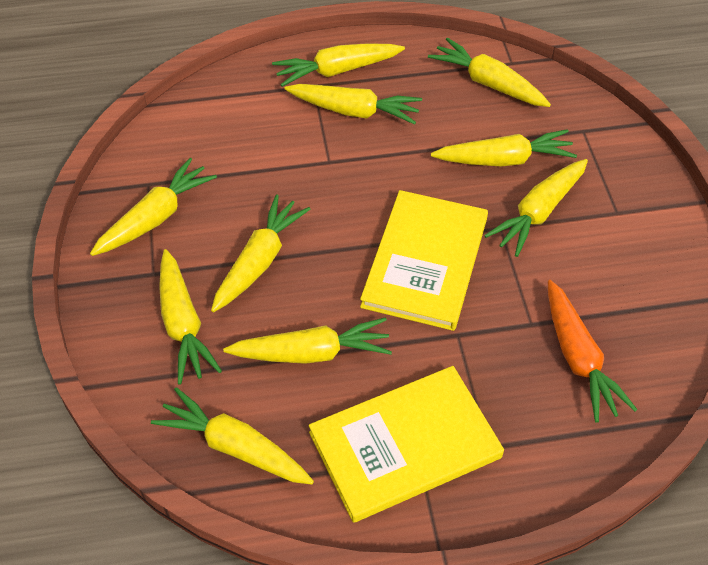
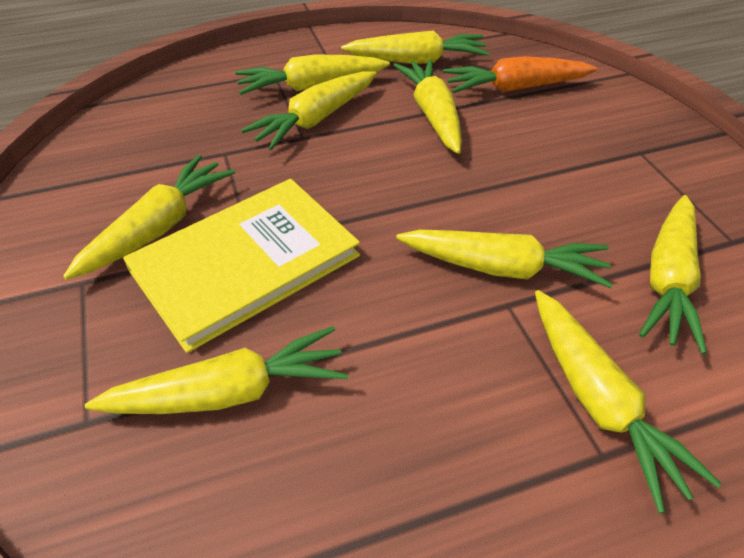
yellow book: [309,366,504,523] [360,190,488,331] = 2 -> [123,179,360,353] = 1
yellow carrot: [90,158,217,256] [151,387,314,484] [159,249,222,385] [211,194,310,312] [223,317,392,364] [272,43,405,87] [285,84,422,125] [428,38,551,107] [431,129,577,167] [484,159,588,257] = 10 -> [63,155,235,280] [85,326,348,414] [235,54,390,95] [241,71,377,150] [341,30,490,64] [393,59,462,154] [396,229,613,288] [535,290,722,513] [639,195,707,354] = 9

